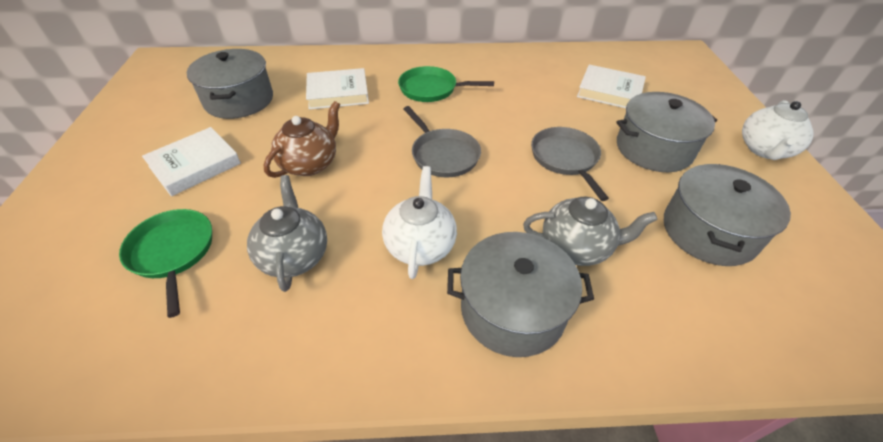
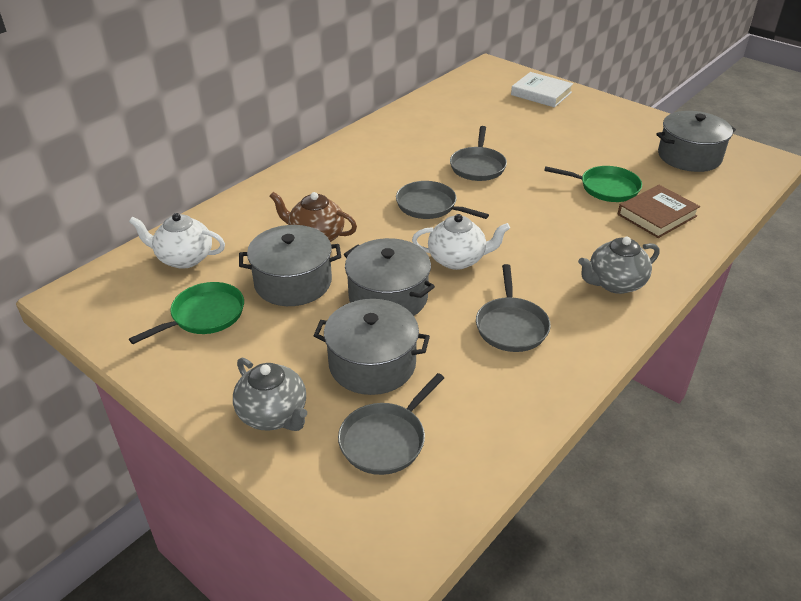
brown book: none = 0 -> [618,185,700,238] = 1
grey pan: [403,106,481,177] [531,127,609,201] = 2 -> [338,373,444,475] [396,181,489,219] [450,126,507,181] [476,264,551,352] = 4
white book: [142,127,241,196] [306,68,369,110] [577,65,646,108] = 3 -> [511,72,573,108] = 1

